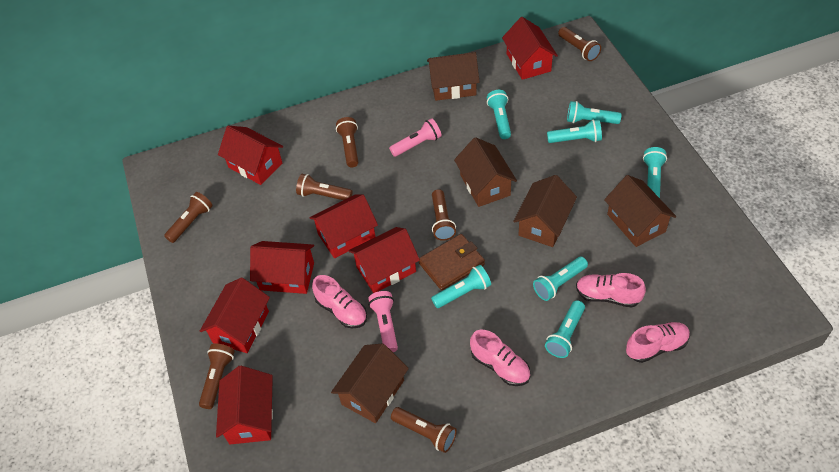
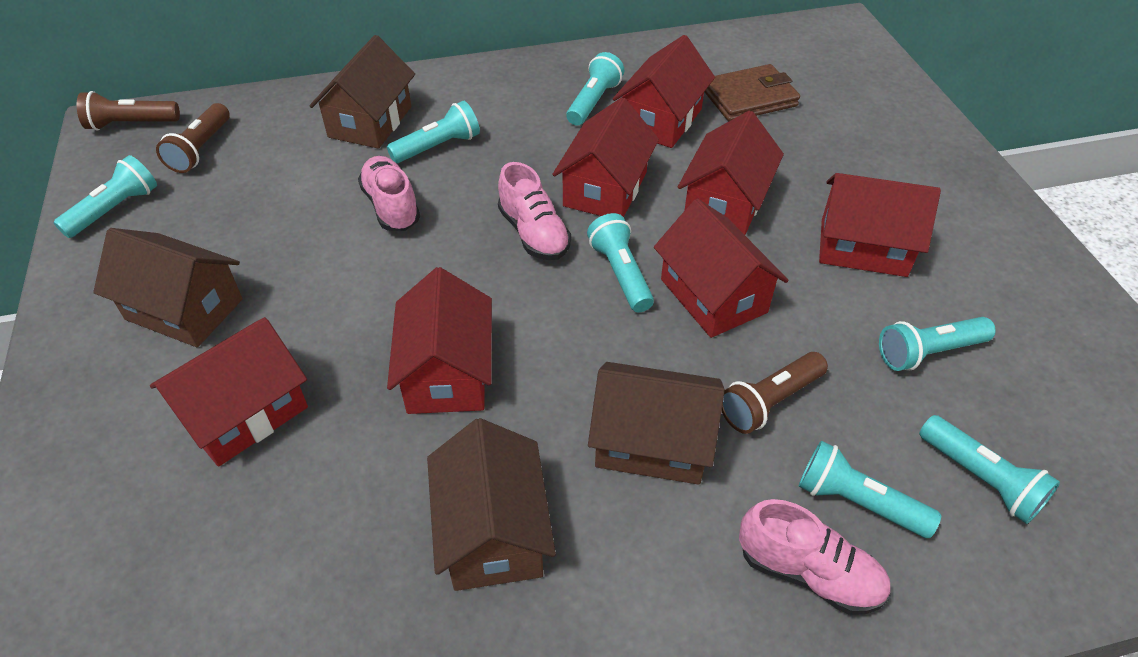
brown flashlight: [164,192,213,243] [199,344,235,409] [296,174,352,200] [336,117,358,167] [391,407,457,453] [432,189,456,241] [558,27,601,61] = 7 -> [77,91,180,131] [156,103,230,173] [722,352,828,434] = 3
brown house: [331,344,409,423] [427,52,480,101] [454,137,517,207] [513,175,577,247] [604,175,676,247] = 5 -> [93,228,243,347] [310,35,415,149] [427,418,556,591] [588,362,725,485] = 4
pink flashlight: [368,291,398,352] [389,118,441,157] = 2 -> none = 0
pink shoe: [312,275,367,328] [470,330,530,386] [576,273,646,308] [626,322,690,363] = 4 -> [358,156,420,231] [498,162,571,260] [739,499,891,615] = 3

